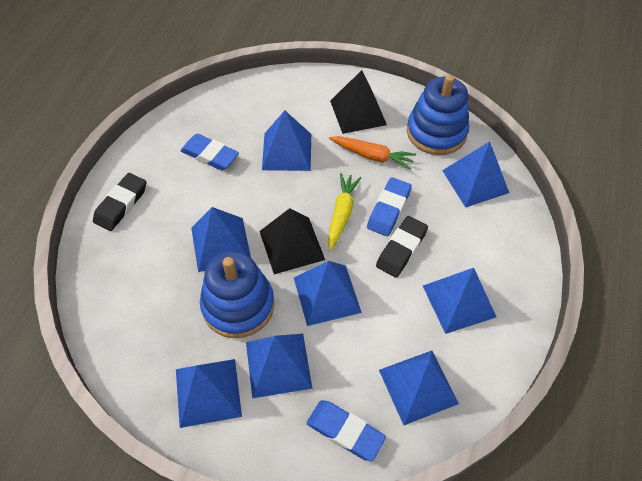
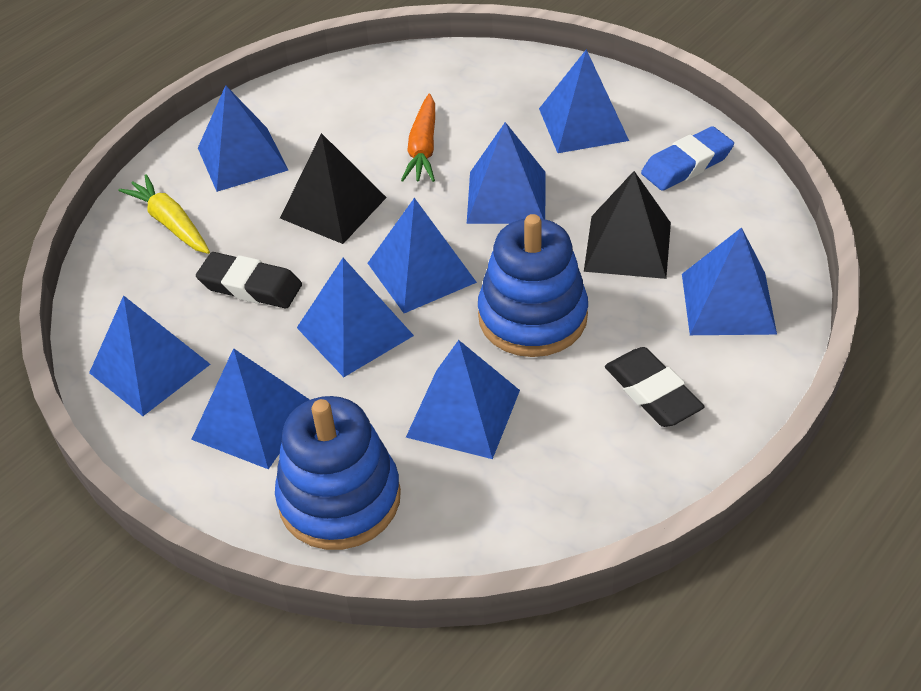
blue eraser: [180,134,239,170] [306,400,386,461] [367,177,412,236] = 3 -> [641,126,734,191] = 1
blue pyramid: [176,359,242,428] [191,207,251,272] [246,334,312,398] [262,110,311,171] [294,261,362,326] [379,351,459,425] [423,268,497,334] [442,141,509,208] = 8 -> [89,295,211,416] [191,348,310,469] [198,85,288,192] [297,258,414,377] [368,198,477,313] [406,340,520,459] [467,122,546,224] [539,49,629,153] [682,227,777,335] = 9

